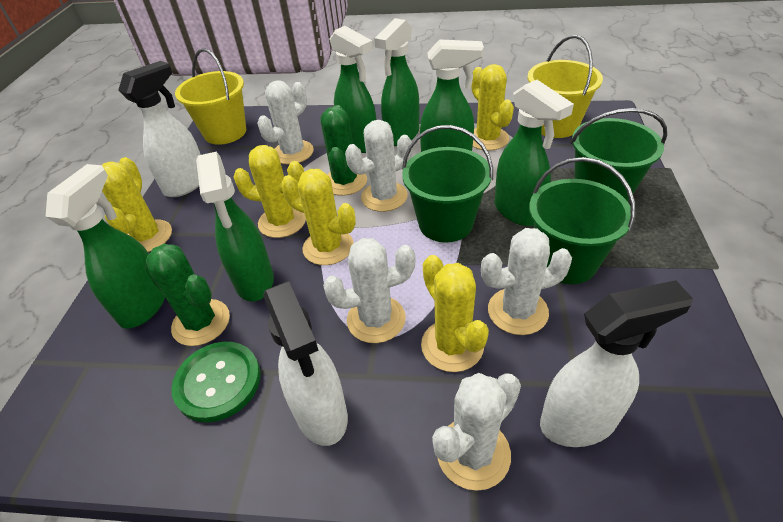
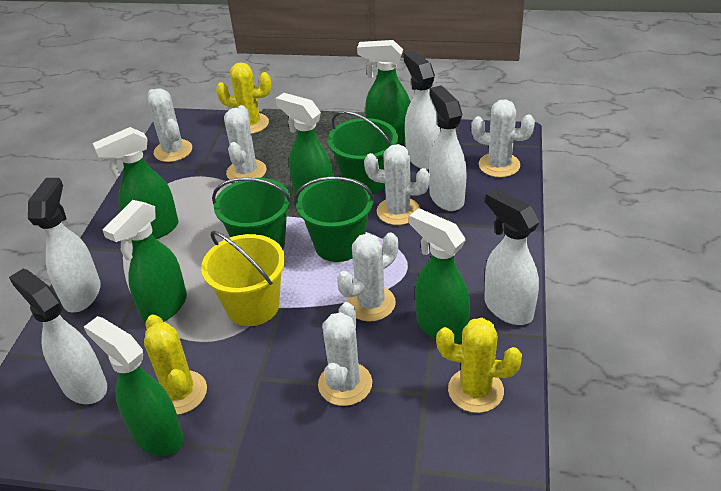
green button: [171,342,261,422] = 1 -> none = 0
green cactus: [145,244,230,346] [321,105,367,196] = 2 -> none = 0
white cactus: [258,80,314,165] [323,238,416,343] [345,120,412,212] [432,373,521,491] [481,228,572,335] = 5 -> [147,89,192,162] [224,105,266,183] [318,302,372,406] [337,232,398,321] [364,144,430,225] [471,99,535,177] = 6
white spray bottle: [119,61,201,197] [263,281,348,446] [540,280,693,447] = 3 -> [9,269,107,404] [28,178,101,313] [404,50,440,169] [429,85,467,211] [484,188,540,325] = 5
yellow bucket: [175,48,246,145] [527,35,603,138] = 2 -> [201,231,285,326] = 1
yellow cactus: [102,157,172,252] [233,145,306,238] [281,169,356,265] [421,255,489,372] [471,64,514,151] = 5 -> [144,315,207,415] [216,62,271,134] [436,318,522,413] = 3

